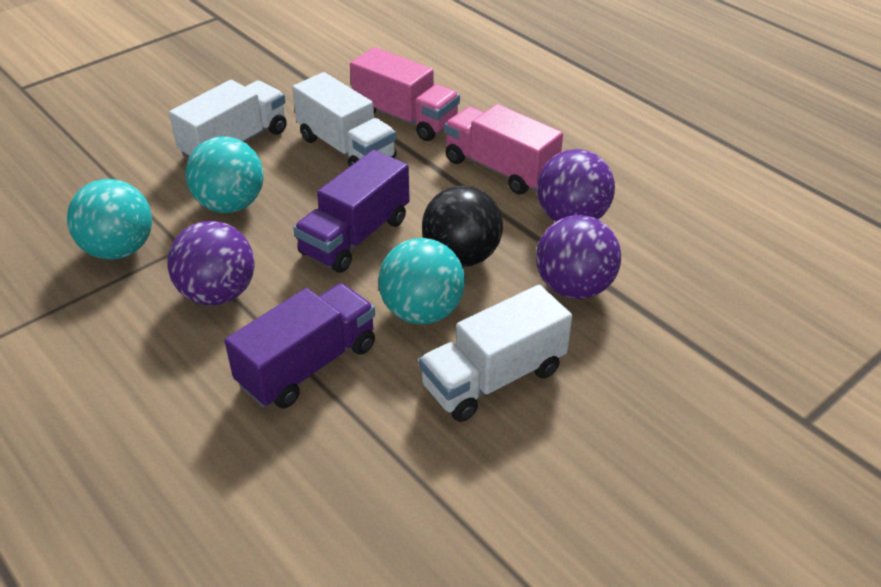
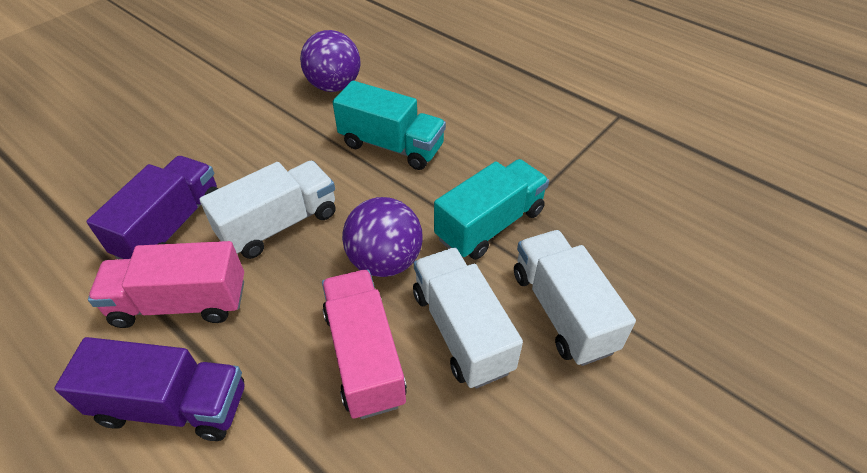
black ball: [422,186,503,267] = 1 -> none = 0
purple ball: [168,221,255,306] [536,215,621,299] [537,149,615,221] = 3 -> [300,30,360,92] [342,197,423,277] = 2
turquoise ball: [67,179,152,260] [185,136,264,213] [378,238,465,324] = 3 -> none = 0
turquoise truck: none = 0 -> [333,81,446,170] [434,159,549,260] = 2

